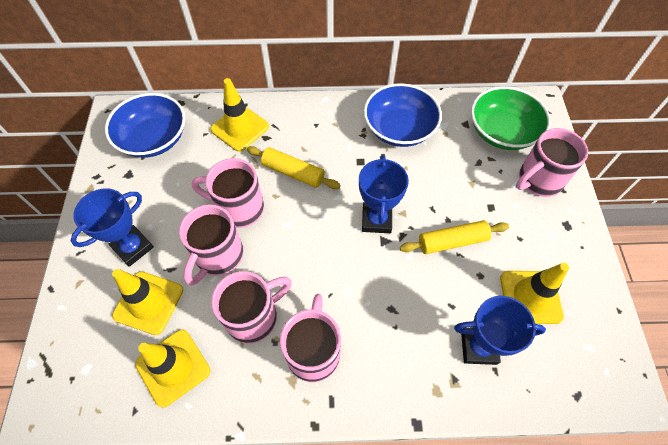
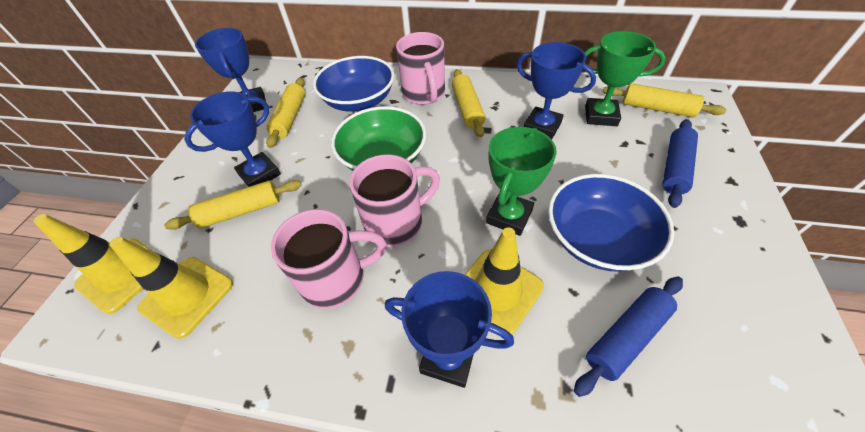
blue rolling pin: none = 0 -> [574,276,683,397] [662,119,698,208] = 2
blue trophy: [71,188,154,267] [359,155,409,233] [454,296,546,365] = 3 -> [184,91,281,187] [195,28,266,112] [385,271,514,388] [517,42,596,140] = 4
green trophy: none = 0 -> [486,127,556,236] [584,31,666,126] = 2
pink mug: [179,205,244,286] [192,158,264,228] [211,271,292,344] [280,294,341,382] [516,128,588,197] = 5 -> [271,209,387,309] [349,154,440,247] [396,32,445,105] = 3
yellow rolling pin: [247,146,341,189] [400,220,509,254] = 2 -> [164,180,302,230] [266,78,305,148] [452,69,486,137] [602,83,726,117] = 4
yellow traffic cone: [112,269,183,335] [135,330,210,408] [210,78,269,152] [500,263,569,324] = 4 -> [33,214,154,314] [109,237,233,339] [464,227,544,334] = 3

